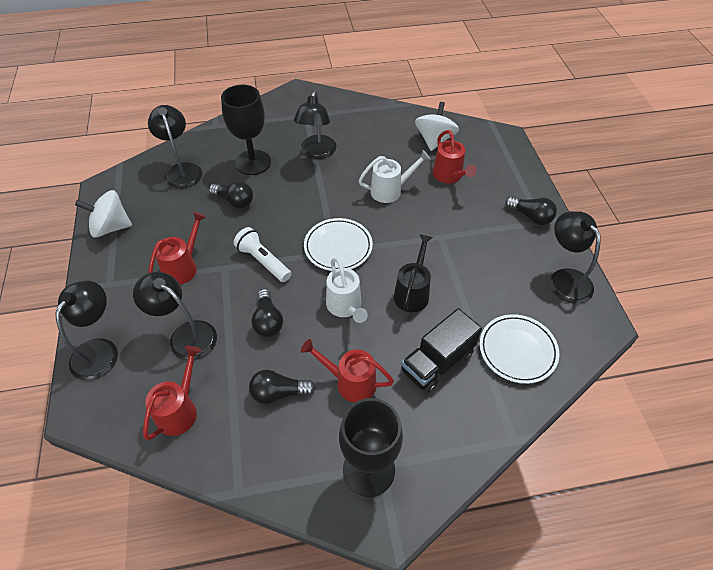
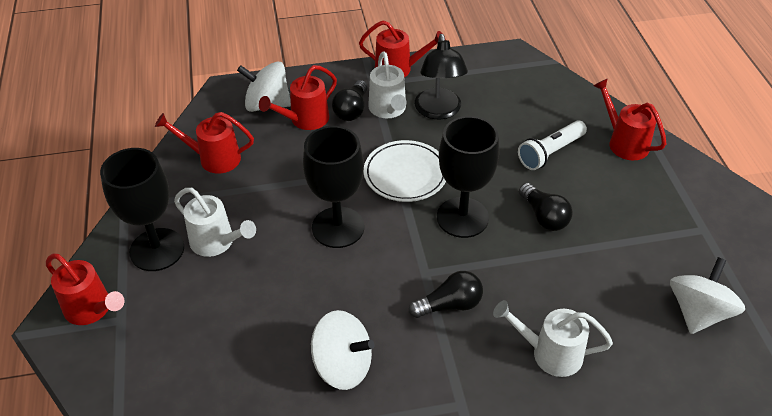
black goblet: [221,85,271,175] [339,398,403,497] = 2 -> [100,148,184,271] [303,126,364,248] [437,116,499,238] = 3
black lamp: [55,280,118,381] [133,272,217,360] [148,105,202,189] [294,91,336,159] [550,211,601,304] = 5 -> [415,34,468,119] = 1
black light bulb: [209,181,253,208] [249,370,316,404] [251,289,283,337] [505,196,557,225] = 4 -> [332,80,368,121] [409,271,483,318] [519,183,573,231] = 3
black truck: [401,308,482,393] = 1 -> none = 0
black watering can: [394,234,433,312] = 1 -> none = 0
red watering can: [143,346,201,440] [149,212,206,284] [301,339,394,403] [433,130,477,183] = 4 -> [46,253,124,325] [155,112,254,174] [259,65,337,130] [359,20,446,77] [593,78,666,160] = 5
white plate: [304,218,373,271] [480,314,559,384] = 2 -> [364,140,446,202] = 1
white spinning top: [75,190,132,238] [415,102,459,151] = 2 -> [237,61,291,112] [311,310,374,390] [670,257,745,334] = 3
white watering can: [326,258,368,323] [359,150,430,203] = 2 -> [174,188,256,257] [368,51,407,118] [493,300,613,377] = 3

